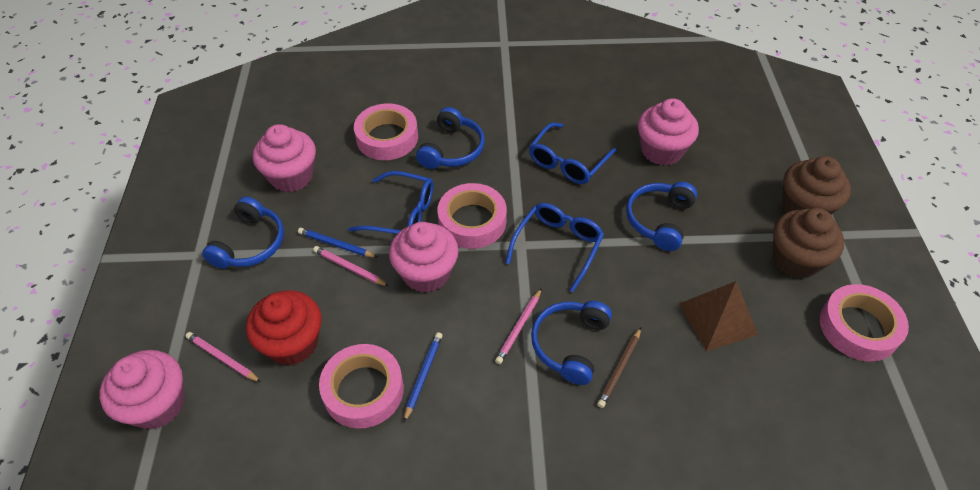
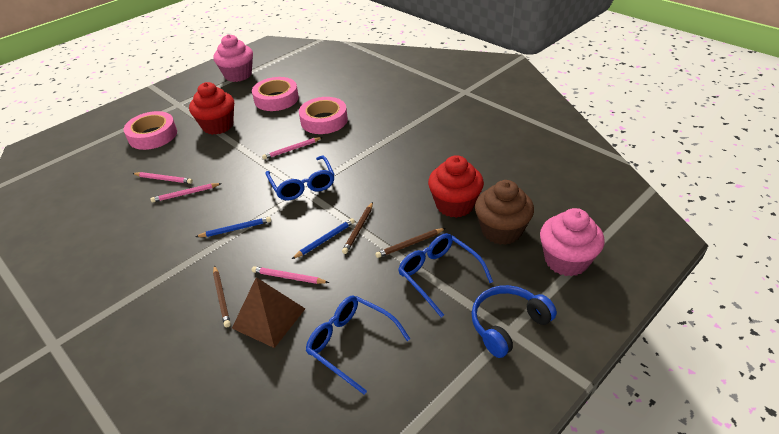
blue headphones: [202,197,284,269] [416,107,485,169] [531,301,612,385] [626,182,697,251] = 4 -> [471,285,557,358] = 1
brown cupcake: [772,208,844,279] [782,156,851,215] = 2 -> [475,180,534,245] = 1
brown pencil: [597,328,641,408] = 1 -> [213,265,231,327] [342,202,373,254] [375,228,446,258] = 3
pink cupcake: [99,350,185,429] [253,124,316,192] [389,222,459,293] [638,98,699,165] = 4 -> [213,34,253,82] [540,208,605,277] = 2
pink pencil: [186,332,261,382] [313,246,389,286] [495,288,542,364] = 3 -> [132,172,193,184] [151,183,222,203] [252,266,329,284] [262,137,323,160] = 4
pink tape: [319,344,404,429] [354,103,418,160] [438,183,507,249] [820,284,909,362] = 4 -> [123,111,177,150] [252,77,299,111] [299,97,348,134] = 3
red cupcake: [246,290,322,365] = 1 -> [189,82,234,135] [428,155,484,218] = 2

